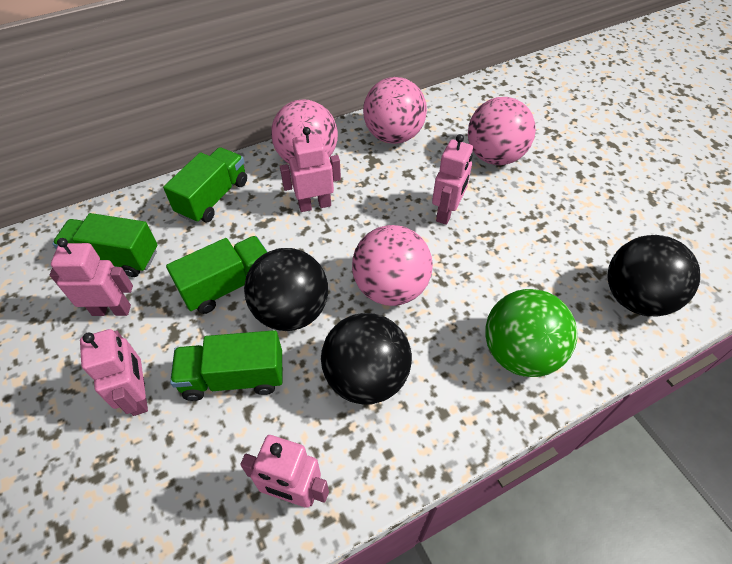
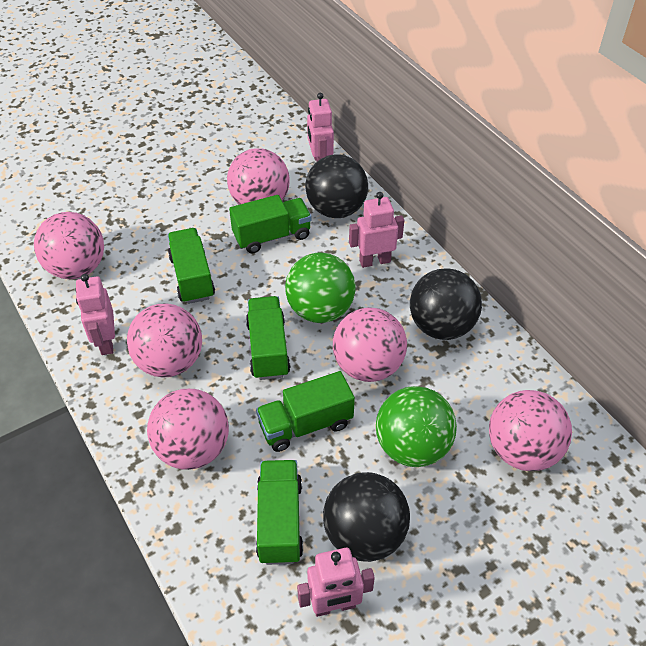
green ball: [485,289,577,377] = 1 -> [285,253,355,323] [376,386,457,467] = 2
green truck: [52,213,157,277] [163,147,247,223] [166,236,267,314] [170,330,282,401] = 4 -> [168,228,215,304] [229,195,312,253] [246,296,291,380] [256,371,355,452] [256,460,303,565] = 5
pink ball: [271,99,338,163] [352,225,433,306] [363,77,427,144] [468,97,536,165] = 4 -> [34,212,104,279] [127,303,202,378] [147,389,229,470] [227,148,290,205] [333,307,407,382] [489,390,572,471] = 6
pink robot: [49,238,133,316] [80,329,148,416] [240,435,329,508] [280,127,341,212] [432,134,473,225] = 5 -> [76,274,115,355] [297,548,375,617] [307,93,334,162] [349,192,404,268] = 4

